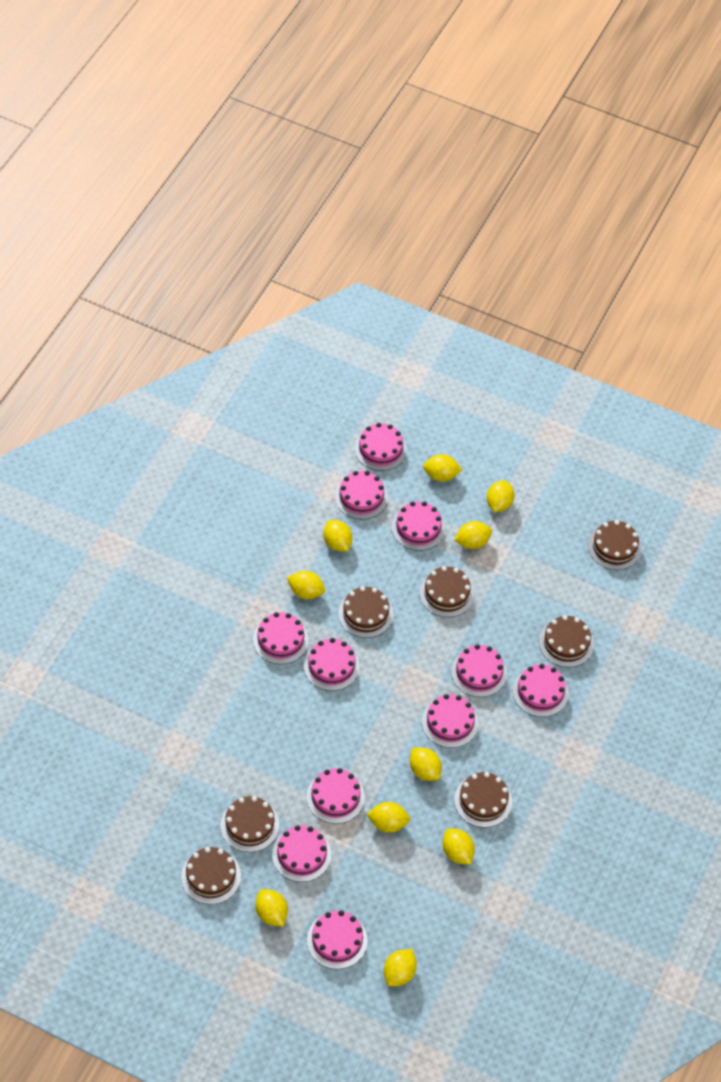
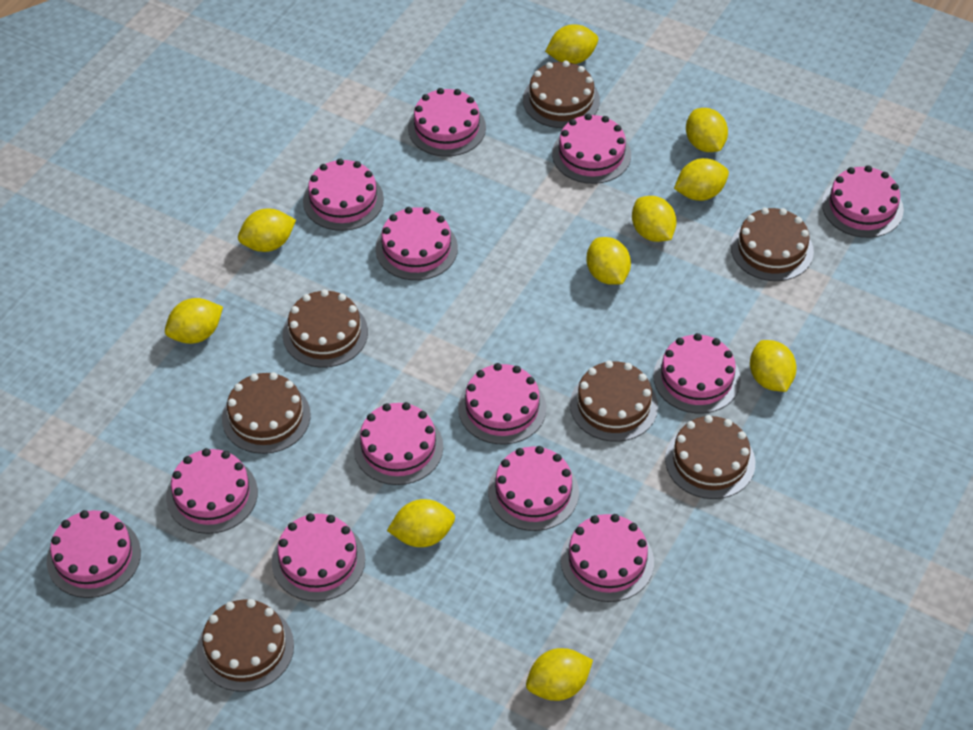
pink cake: [253,612,309,664] [272,825,331,882] [304,638,360,691] [306,768,365,824] [307,910,368,969] [335,471,388,519] [355,423,407,471] [392,501,445,551] [422,694,478,748] [451,644,507,697] [513,664,569,717] = 11 -> [47,510,141,598] [166,448,258,534] [272,513,365,601] [303,159,384,231] [354,402,443,485] [375,207,458,280] [408,88,486,157] [458,363,546,444] [488,446,579,531] [552,114,631,184] [561,514,654,602] [653,333,741,413] [822,165,904,238] = 13

